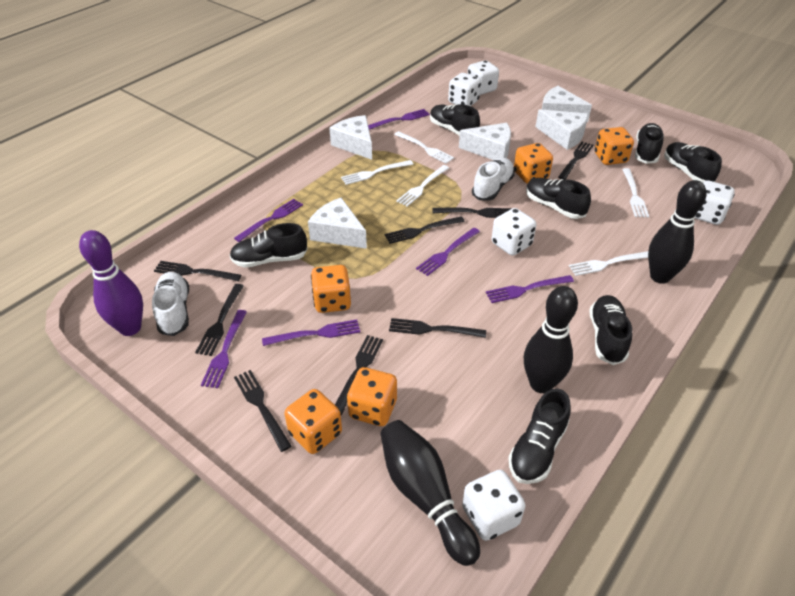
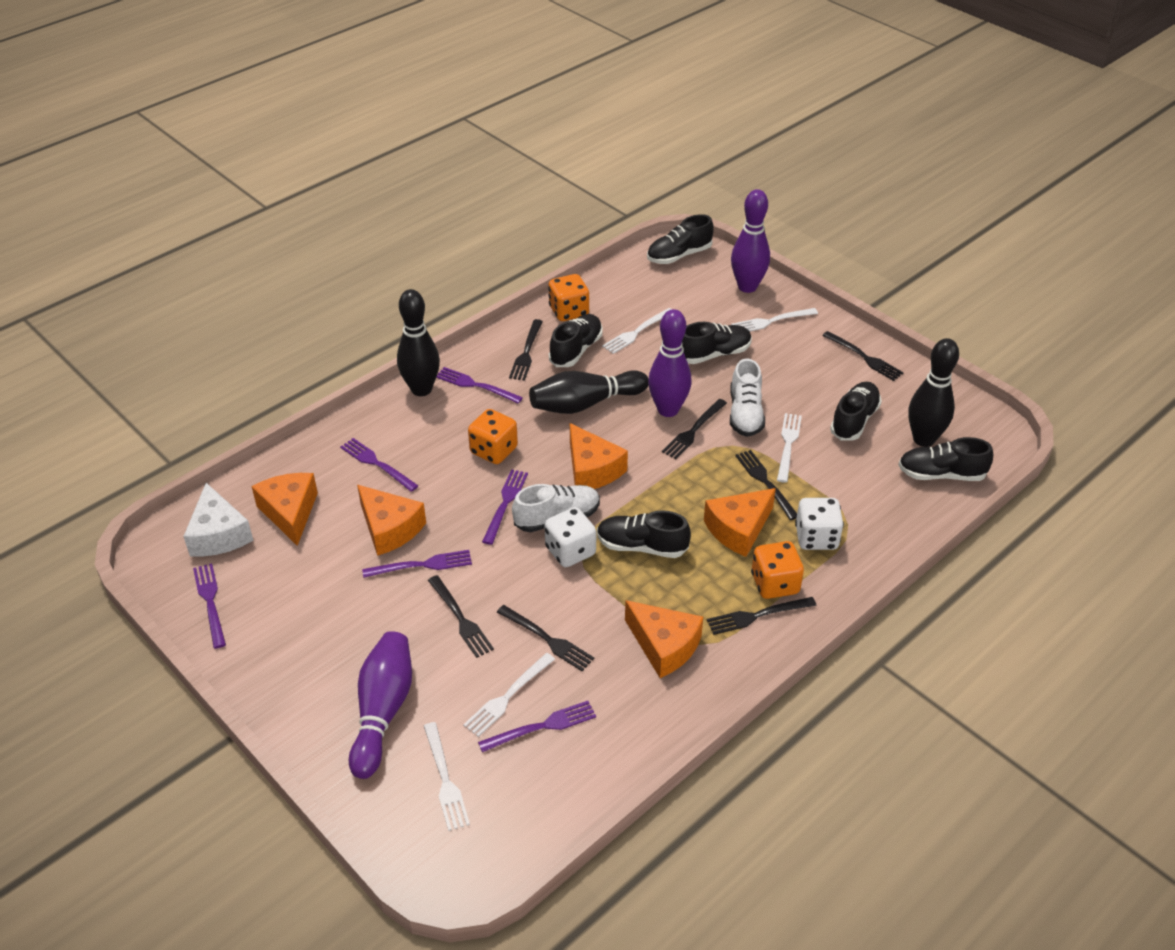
black fork: [154,261,241,281] [195,284,244,356] [234,370,292,452] [335,335,383,415] [385,216,465,244] [389,318,486,338] [432,207,512,218] [558,142,593,180] = 8 -> [428,575,494,658] [497,605,594,671] [509,319,543,381] [662,399,727,459] [707,597,817,635] [736,450,797,520] [822,331,904,381] = 7
black shoe: [230,223,307,268] [430,104,480,136] [508,388,570,484] [526,178,591,219] [590,295,632,365] [635,123,664,164] [664,142,722,183] = 7 -> [549,314,603,367] [597,510,691,558] [647,214,714,264] [682,322,752,364] [830,382,882,441] [898,437,993,481] = 6
orange cheese: none = 0 -> [251,473,318,546] [357,485,426,556] [570,423,628,489] [625,600,703,678] [704,488,776,557] = 5
orange dice: [284,389,342,454] [311,265,351,313] [347,367,397,426] [514,143,553,183] [595,127,634,165] = 5 -> [468,409,518,464] [548,274,589,321] [751,541,804,599] = 3
purple bowling pin: [79,230,143,336] = 1 -> [349,631,412,779] [648,309,691,417] [731,189,770,293] = 3
white cheese: [308,198,367,249] [329,115,372,160] [459,123,511,160] [536,109,588,150] [542,86,592,122] = 5 -> [183,483,254,557] = 1
white dice: [448,73,481,106] [462,470,525,541] [467,60,499,95] [491,208,536,256] [695,180,735,225] = 5 -> [544,507,596,567] [795,498,844,550] = 2

